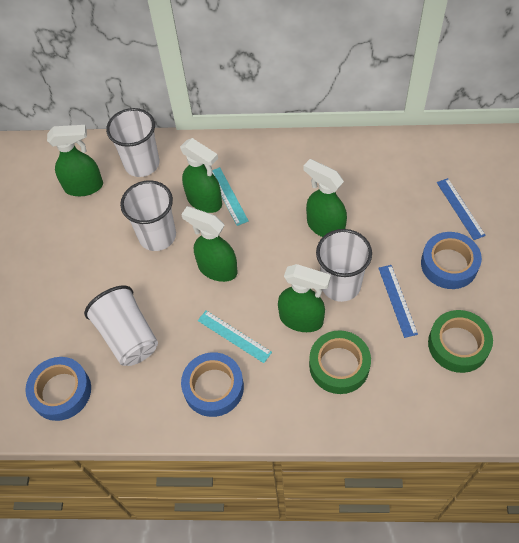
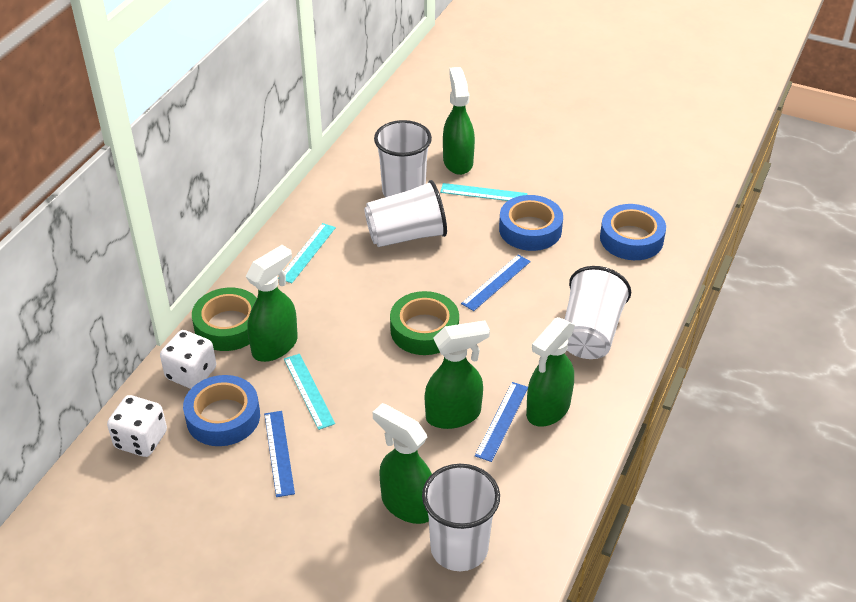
blue ruler: [378,265,418,338] [437,178,486,240] = 2 -> [264,411,295,497] [461,255,531,311] [475,382,528,462] = 3
turquoise ruler: [198,311,272,363] [212,167,249,226] = 2 -> [278,223,336,283] [284,354,335,430] [440,183,527,201] = 3
white dice: none = 0 -> [107,395,167,457] [160,330,216,389] = 2

